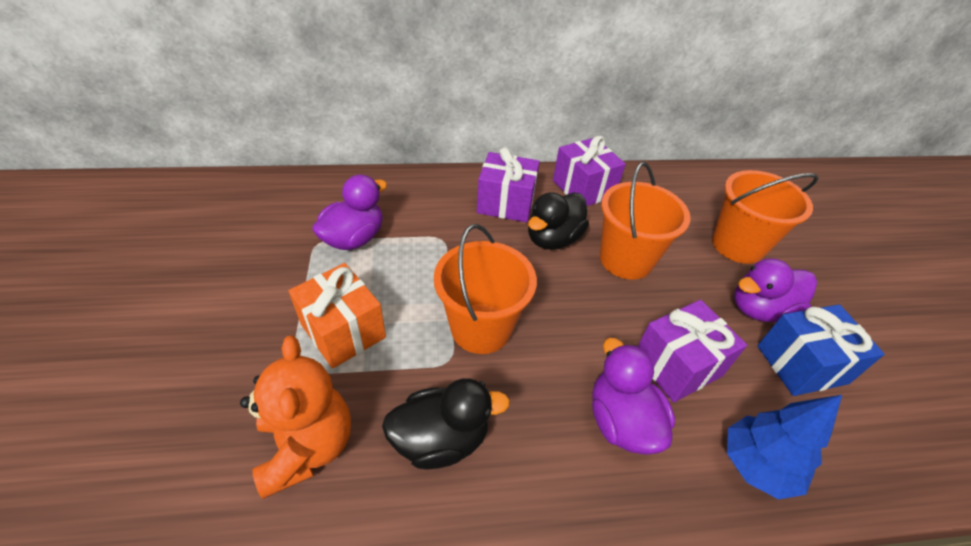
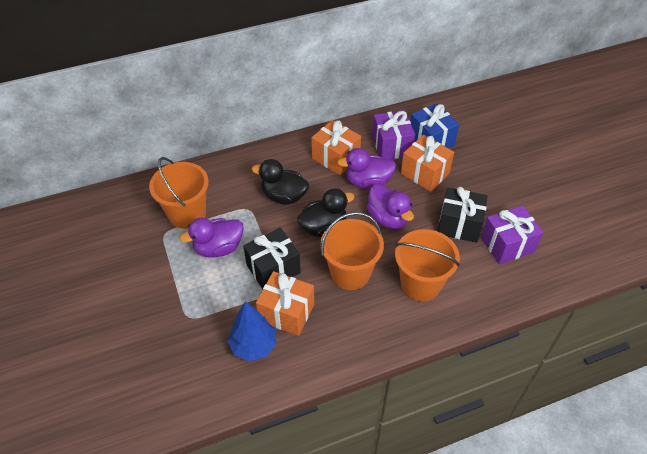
black gift: none = 0 -> [243,228,301,289] [438,187,488,243] = 2
orange gift: [288,263,386,369] = 1 -> [256,271,314,336] [311,120,361,175] [401,135,454,192] = 3
orange teddy bear: [240,336,351,499] = 1 -> none = 0
purple gift: [477,148,540,222] [553,136,626,206] [638,300,747,403] = 3 -> [372,110,415,159] [481,206,543,264] = 2

